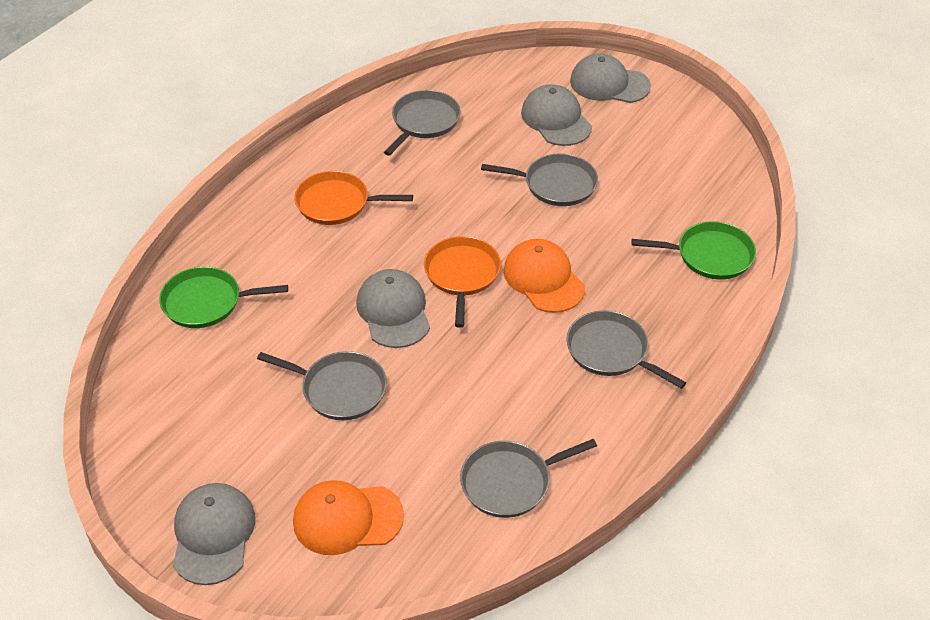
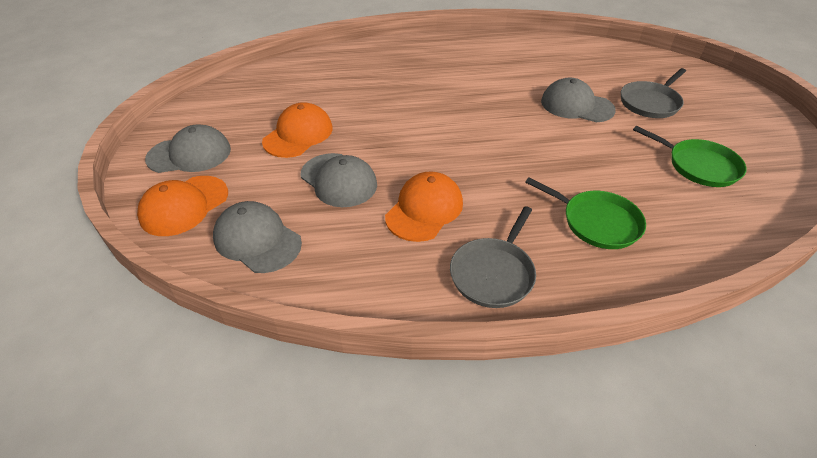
grey pan: [257,351,387,420] [384,90,461,156] [460,439,597,518] [481,153,598,206] [566,310,686,389] = 5 -> [450,206,536,308] [621,68,686,118] = 2
orange cap: [293,480,404,555] [503,239,585,313] = 2 -> [137,176,228,236] [262,102,333,158] [385,171,463,242] = 3
orange pan: [294,171,413,225] [424,236,501,328] = 2 -> none = 0

